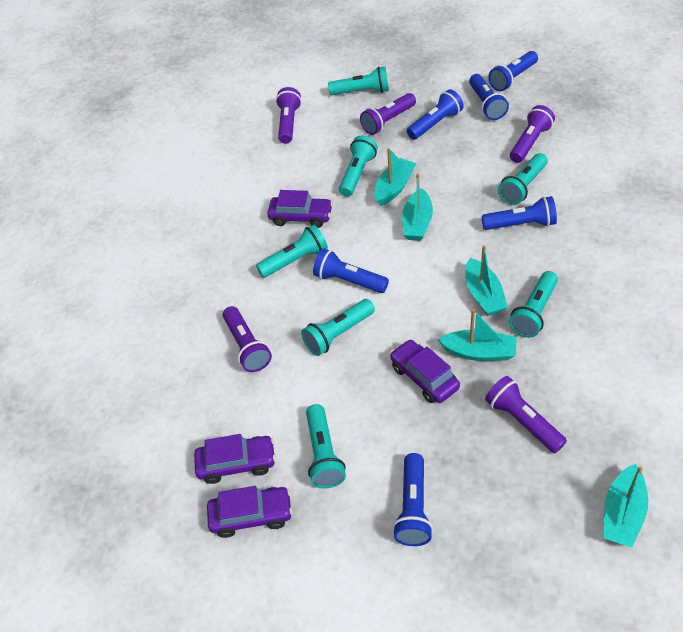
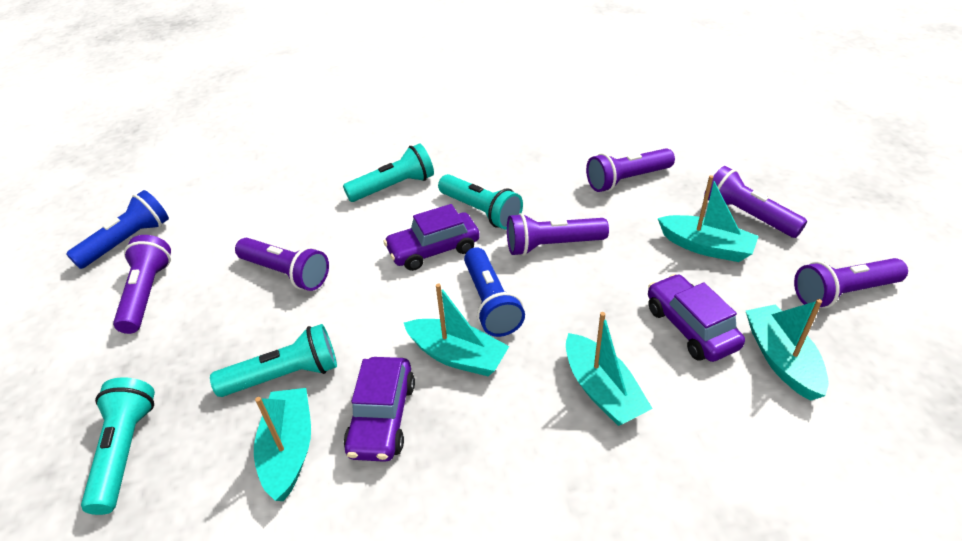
blue flashlight: [313,248,389,293] [393,453,433,546] [407,89,464,140] [469,74,509,120] [482,196,557,230] [488,51,538,91] = 6 -> [66,190,169,269] [464,247,525,337] = 2
purple car: [194,434,276,484] [207,486,293,538] [267,190,333,228] [390,339,460,403] = 4 -> [344,357,415,462] [383,204,480,271] [648,274,745,362] = 3
purple flashlight: [223,306,272,372] [276,87,302,144] [360,93,416,135] [485,376,567,453] [510,105,555,163] = 5 -> [113,235,171,334] [235,238,329,291] [507,213,609,256] [586,148,675,192] [704,166,807,238] [794,258,908,308] = 6
turquoise flashlight: [256,224,328,278] [301,299,375,356] [306,404,346,489] [328,66,389,95] [339,135,378,197] [498,153,548,205] [509,271,558,338] = 7 -> [81,377,155,515] [210,324,337,397] [343,144,434,202] [438,174,523,229] = 4

